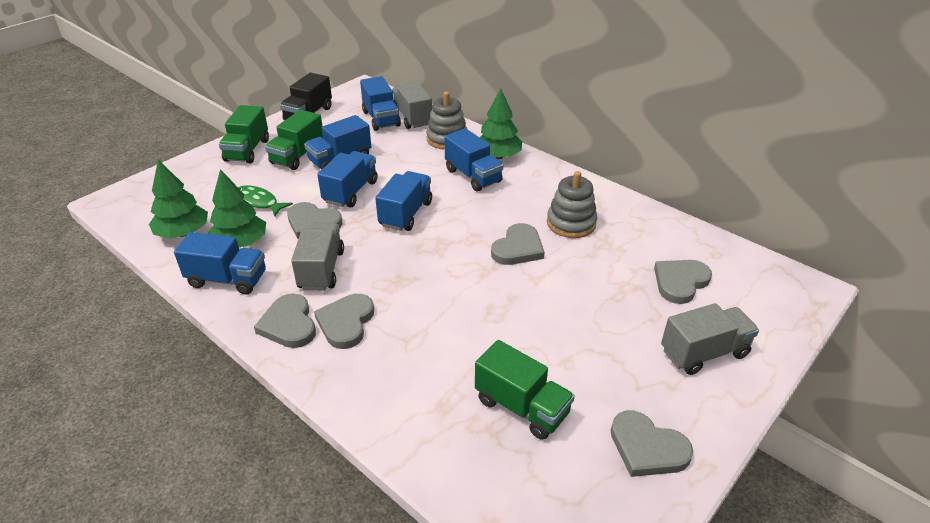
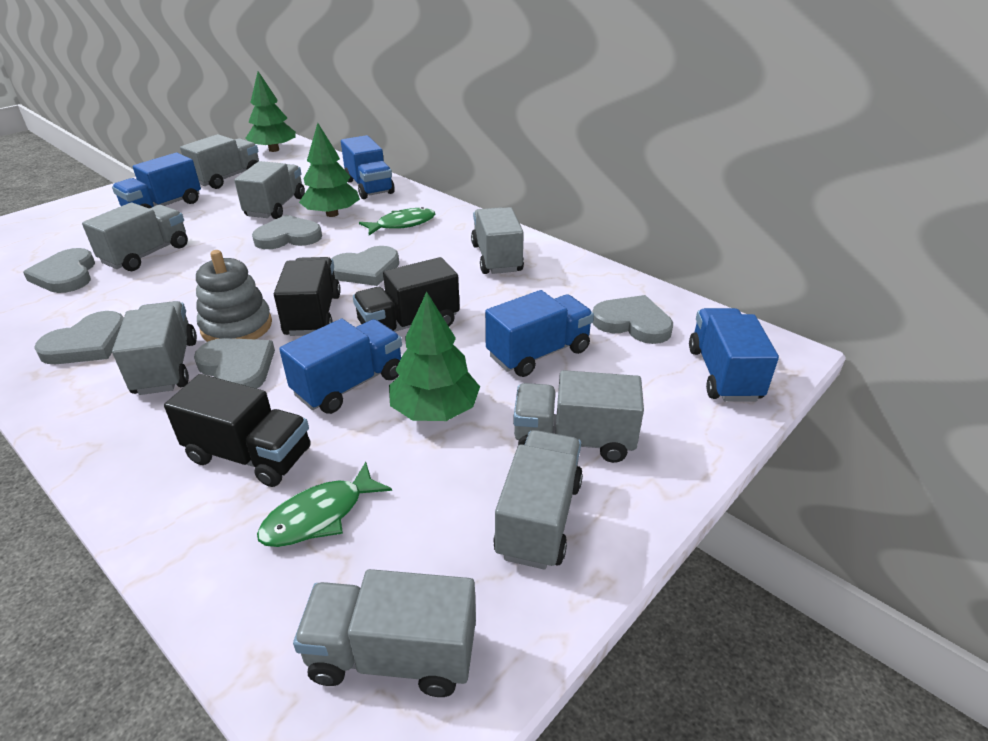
black truck: [280,73,332,121] = 1 -> [164,374,311,487] [274,257,341,336] [353,257,460,332] = 3
blue truck: [174,232,266,295] [304,115,371,170] [317,151,378,207] [360,76,401,131] [375,171,432,231] [444,128,503,191] = 6 -> [112,153,201,208] [279,319,402,414] [341,135,395,199] [485,290,594,377] [689,308,779,402] = 5
green fish: [238,185,293,216] = 1 -> [257,462,392,547] [359,207,435,235] = 2
green truck: [219,105,269,163] [265,110,323,170] [475,340,575,440] = 3 -> none = 0
grey stacking toy: [426,92,468,150] [547,171,597,238] = 2 -> [196,250,272,342] = 1
grey truck: [291,223,344,290] [392,83,432,129] [661,303,759,375] = 3 -> [82,203,188,271] [112,301,197,395] [180,134,259,189] [234,161,305,219] [293,569,476,697] [471,207,524,274] [493,430,583,570] [513,370,644,463] = 8

